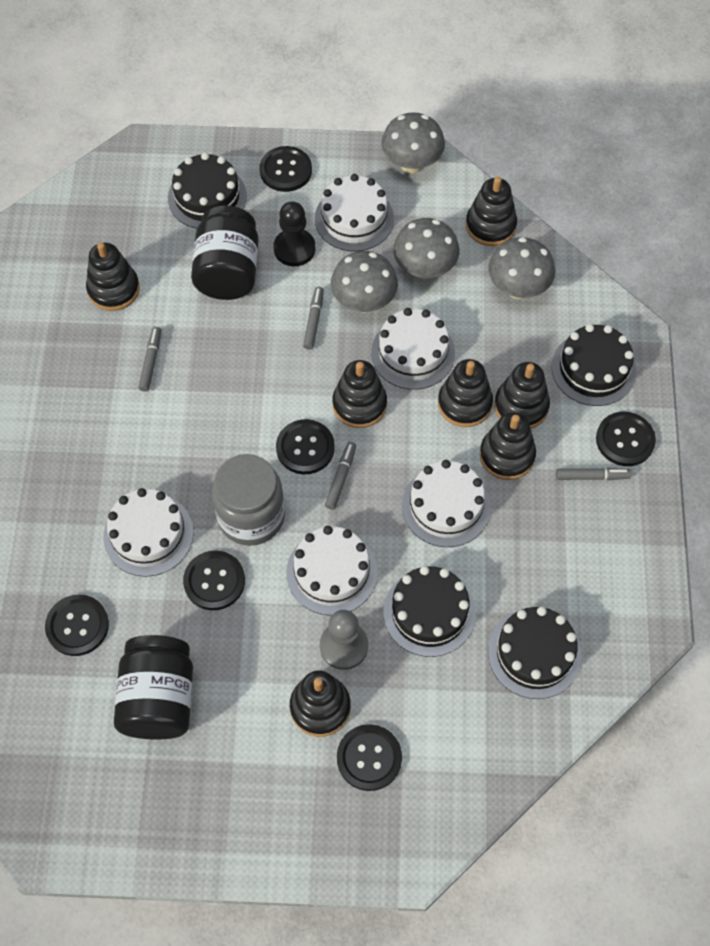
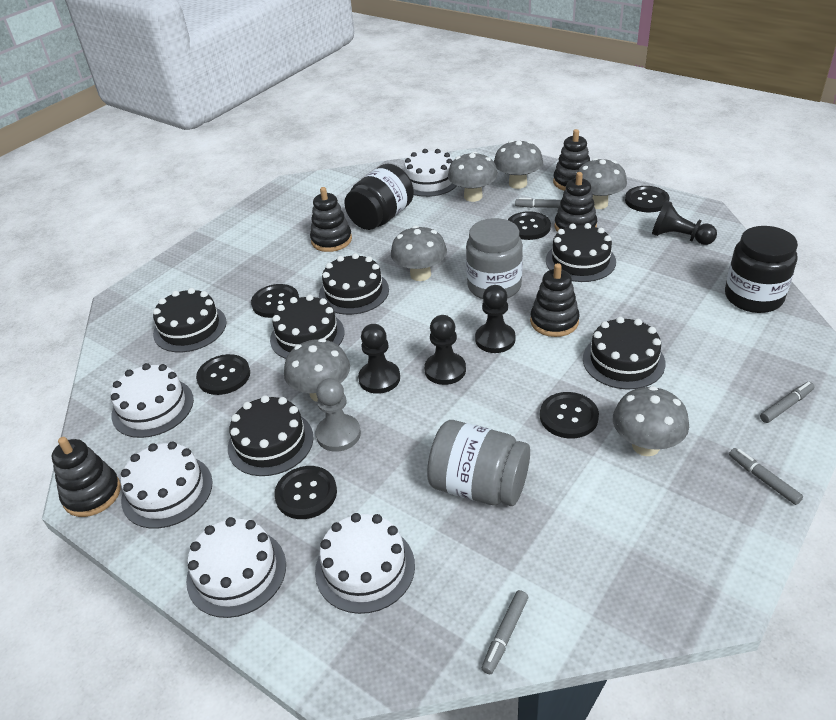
black cake: [168,153,247,229] [383,566,476,657] [488,607,582,699] [551,324,636,406] = 4 -> [153,288,227,352] [228,395,314,476] [270,295,345,359] [319,253,389,315] [546,223,616,282] [583,317,665,389] = 6
black pawn: [274,202,316,266] = 1 -> [358,324,400,394] [424,315,466,385] [475,285,516,353] [652,200,717,245] = 4
black stacking toy: [86,242,140,311] [290,671,351,737] [333,360,387,428] [438,359,493,427] [466,177,517,246] [479,412,536,480] [494,362,550,429] = 7 -> [52,437,121,517] [310,187,352,252] [530,263,579,337] [553,129,590,191] [555,172,597,232] = 5
grey jar: [212,454,285,546] = 1 -> [427,420,530,506] [466,218,523,299] = 2
grey mushroom: [331,251,398,313] [381,112,445,174] [393,218,460,279] [488,237,555,299] = 4 -> [284,339,350,402] [391,226,447,281] [448,152,498,202] [494,140,543,189] [575,158,627,209] [613,386,689,456] = 6

